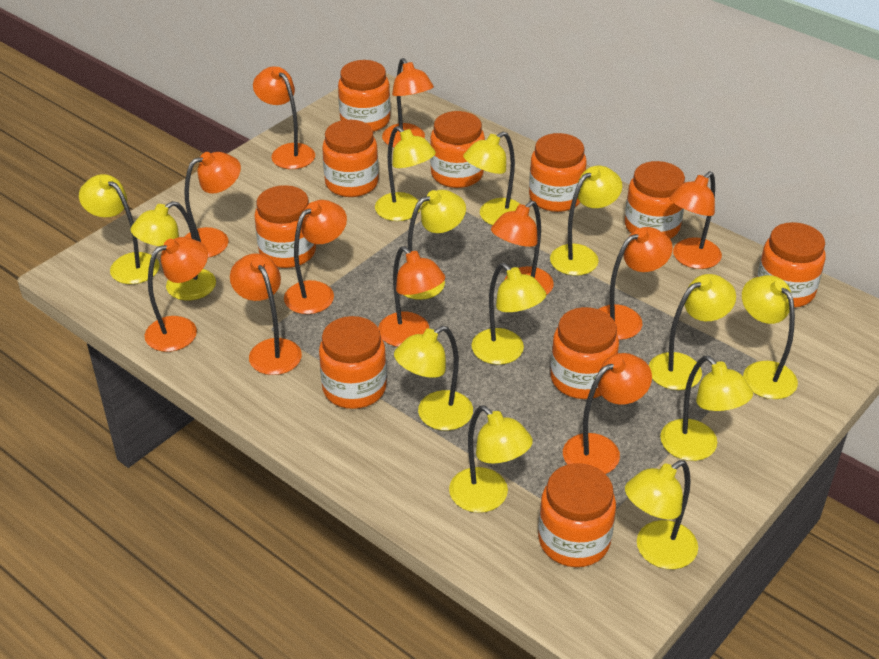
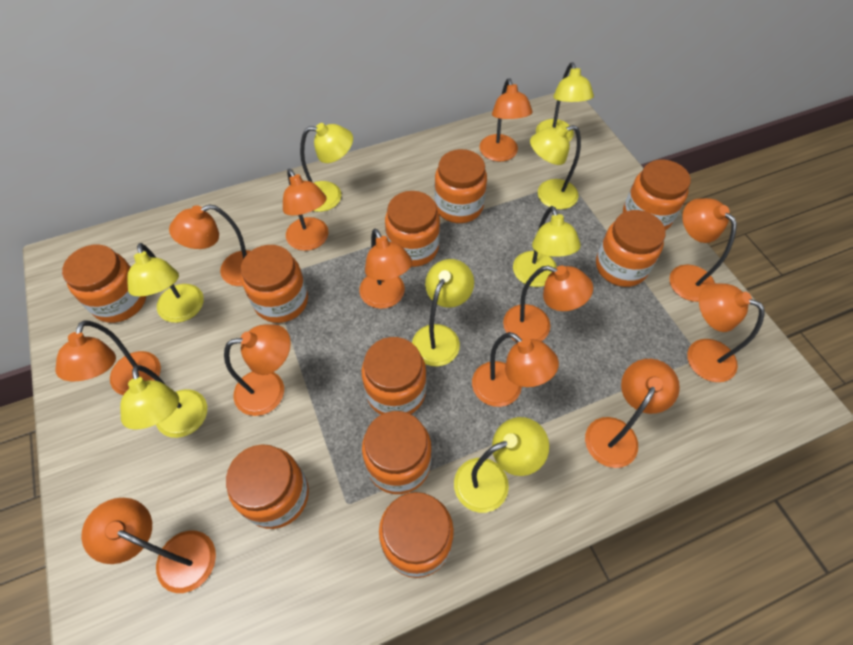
orange lamp: [145,237,208,352] [184,152,241,258] [230,254,302,375] [253,66,315,169] [284,200,347,314] [378,246,445,347] [382,58,434,147] [491,201,554,295] [563,353,652,474] [599,227,673,340] [669,172,722,269] = 11 -> [55,320,161,395] [81,498,216,593] [169,204,250,286] [224,324,291,416] [283,169,328,251] [359,228,412,309] [472,332,559,407] [479,78,533,162] [503,266,593,342] [585,359,680,468] [669,198,737,302] [687,283,764,382] = 12
yellow lamp: [79,174,160,284] [131,201,216,300] [375,126,436,221] [394,326,473,431] [404,190,466,300] [449,406,533,513] [463,132,520,225] [471,263,546,365] [550,166,622,276] [625,460,698,569] [649,274,736,390] [660,356,753,461] [742,275,798,399] = 13 -> [120,365,207,438] [127,243,204,323] [300,123,353,212] [412,259,474,366] [454,417,549,513] [513,206,581,287] [530,124,581,210] [536,62,594,142] = 8

